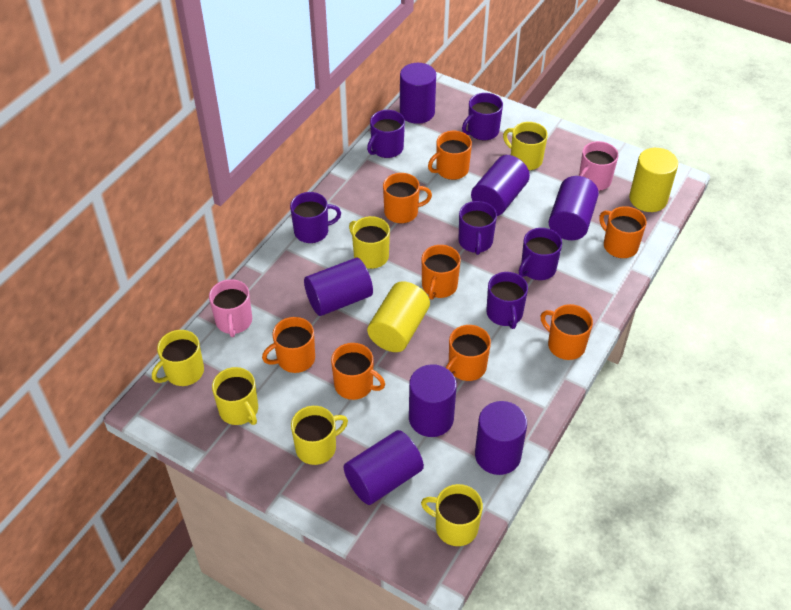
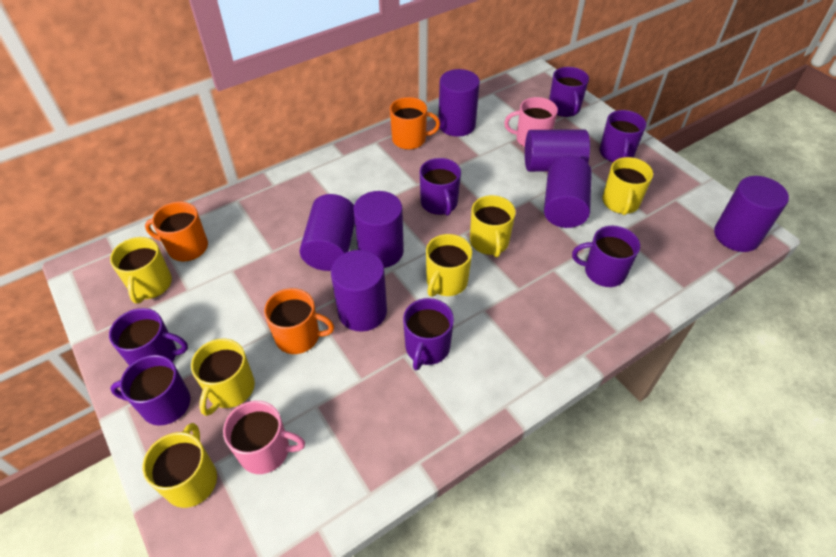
orange mug: [262,317,315,373] [331,343,385,400] [383,173,432,223] [422,245,461,300] [428,131,472,180] [446,325,491,381] [541,304,593,360] [599,206,647,258] = 8 -> [145,202,208,261] [264,288,334,354] [390,97,440,150] = 3
purple mug: [290,192,341,243] [367,110,405,158] [458,201,497,255] [462,93,503,140] [486,272,528,329] [519,228,562,280] = 6 -> [109,308,188,366] [110,355,190,426] [403,298,454,370] [420,158,461,216] [549,67,589,117] [572,226,640,287] [600,110,646,162] = 7
yellow cylinder: [367,281,430,352] [629,148,678,212] = 2 -> none = 0

